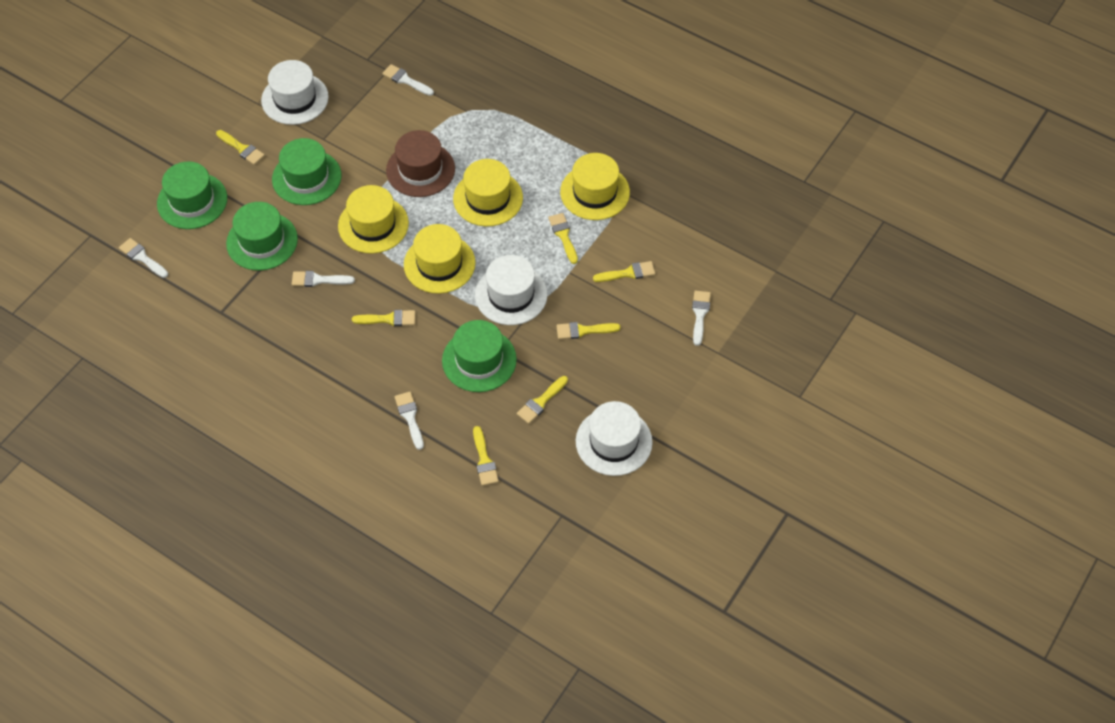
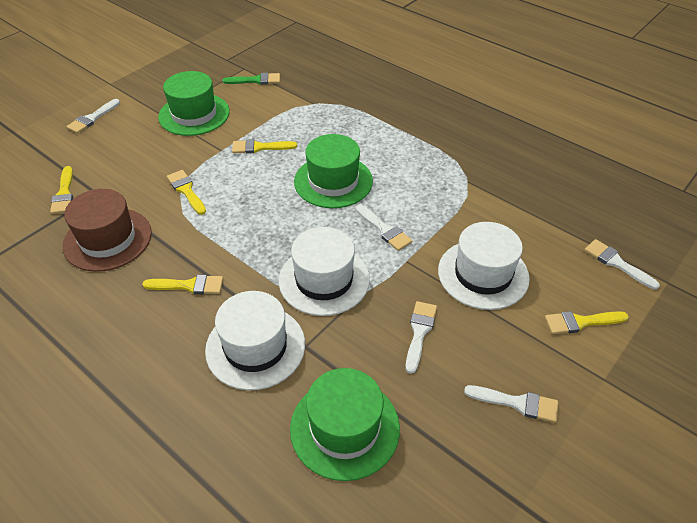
green brush: none = 0 -> [223,73,280,85] = 1
green hat: [157,161,227,229] [226,202,298,271] [272,138,341,205] [442,320,517,392] = 4 -> [158,71,230,136] [290,368,400,481] [294,134,373,208] = 3
yellow brush: [216,130,265,165] [352,310,415,326] [473,426,499,486] [517,376,568,424] [548,213,578,264] [556,322,621,339] [593,261,656,282] = 7 -> [50,166,73,214] [142,275,223,294] [167,170,206,215] [232,139,297,154] [545,311,629,334] = 5
yellow hat: [338,185,409,254] [404,224,476,294] [453,159,523,226] [560,153,630,220] = 4 -> none = 0

